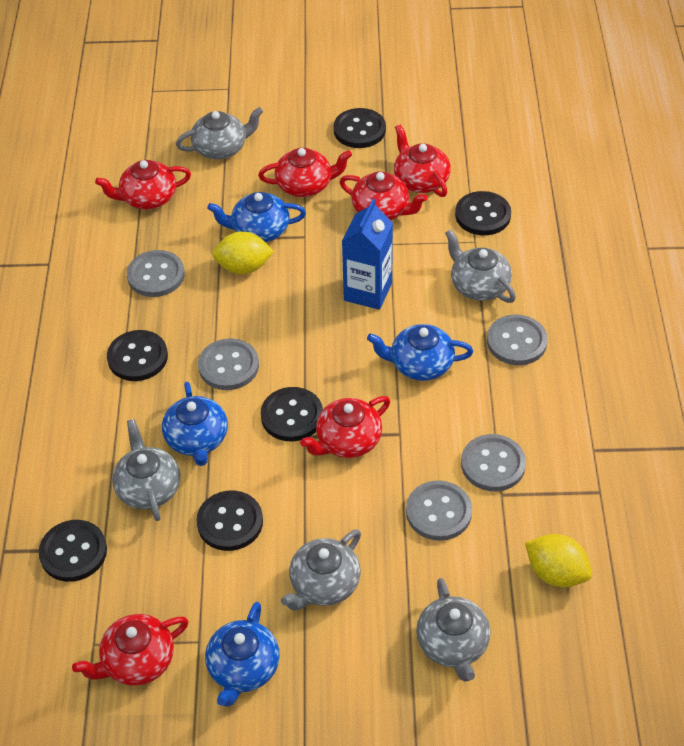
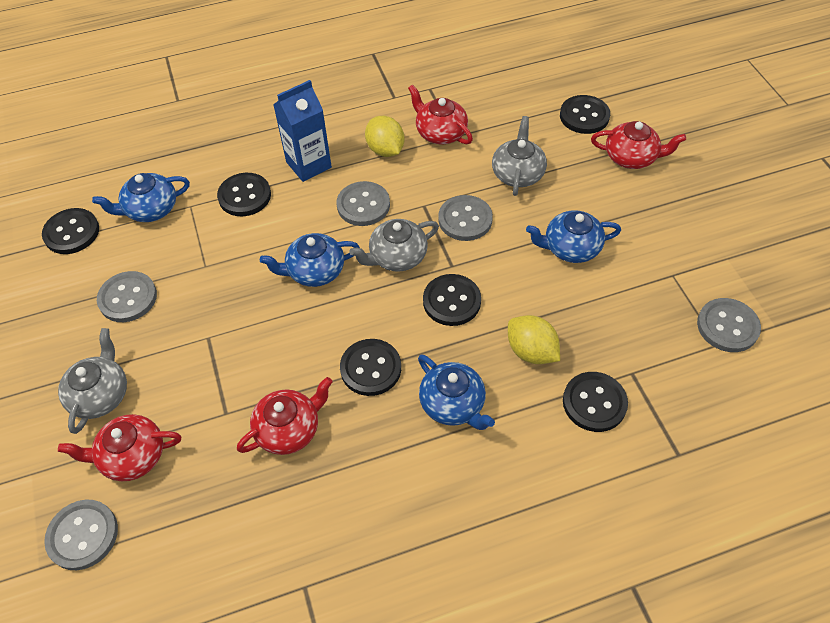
grey teapot: [112,419,180,521] [176,107,263,160] [281,529,361,611] [416,578,491,682] [445,229,516,303] = 5 -> [58,328,127,434] [350,219,439,272] [492,116,547,196] = 3
red teapot: [72,614,189,686] [95,160,191,209] [258,148,352,197] [300,396,390,458] [340,172,428,220] [394,125,451,197] = 6 -> [58,414,181,481] [237,377,333,455] [408,85,473,144] [591,121,686,169] = 4

